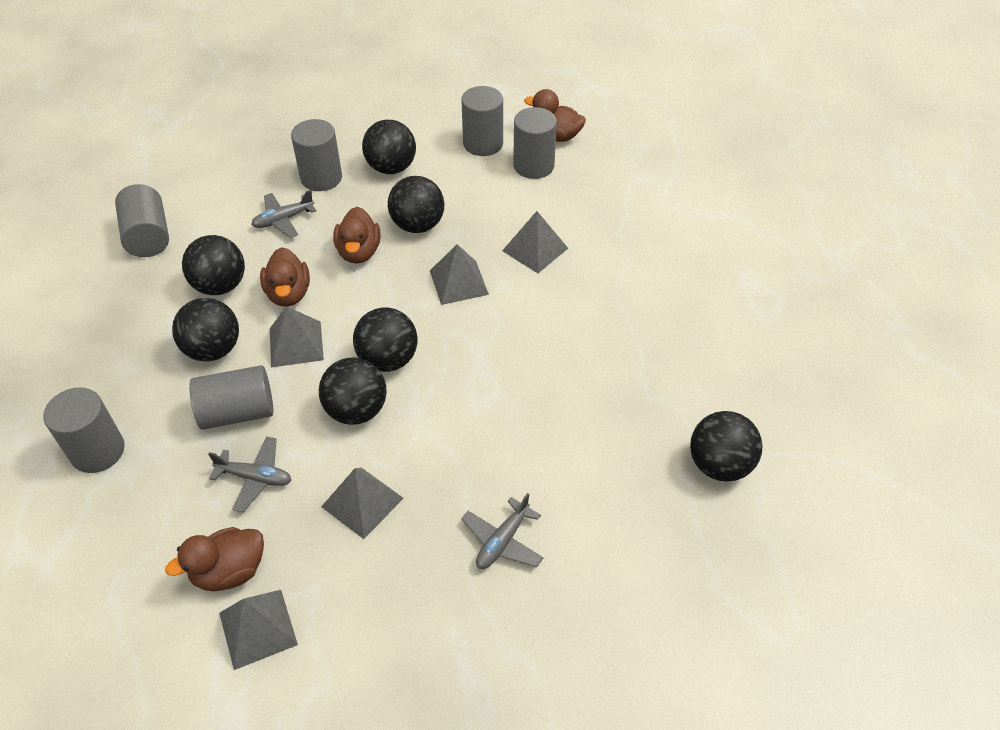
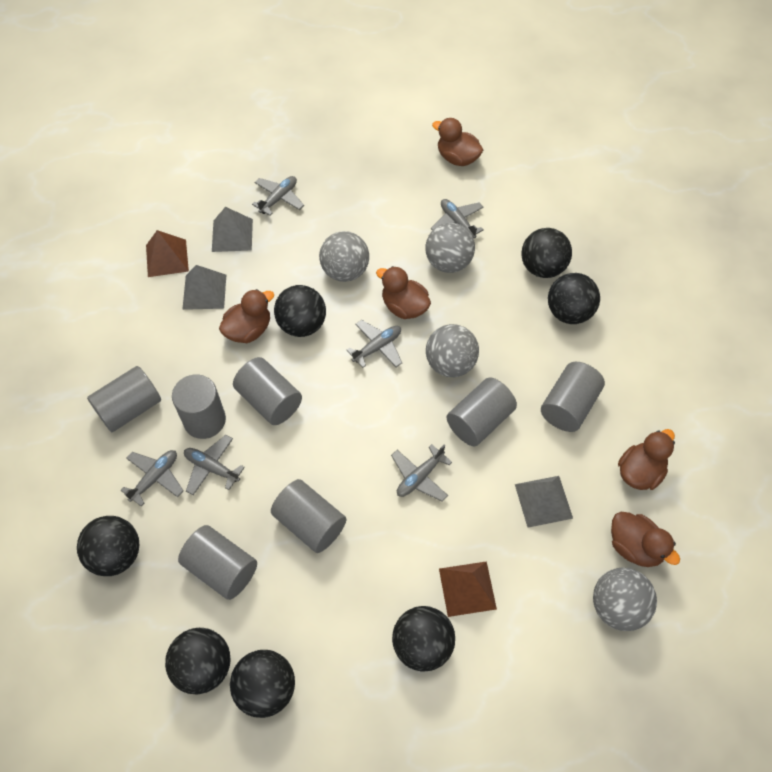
brown duck: [165,527,264,591] [260,247,310,306] [333,207,380,264] [524,89,586,142] = 4 -> [219,289,274,343] [376,266,431,319] [432,118,483,166] [611,512,680,567] [618,429,675,490] = 5
brown pyramid: none = 0 -> [146,230,189,277] [439,561,497,617] = 2
grey ball: none = 0 -> [319,231,369,282] [425,223,475,273] [426,324,479,377] [593,568,657,631] = 4
grey cylinder: [43,387,125,473] [115,184,169,257] [189,365,274,430] [291,119,342,191] [461,86,503,156] [513,107,557,179] = 6 -> [87,366,161,432] [172,374,226,439] [178,525,257,600] [233,357,302,425] [271,479,346,553] [446,377,517,447] [541,362,605,432] = 7
grey plane: [208,436,291,512] [251,190,316,238] [461,493,543,569] = 3 -> [121,450,184,507] [184,435,245,495] [252,176,304,216] [347,320,402,368] [391,444,452,502] [431,199,484,238] = 6
grey pyramid: [219,590,298,670] [270,306,324,367] [321,468,404,539] [430,244,489,305] [502,211,568,273] = 5 -> [182,265,226,310] [212,207,253,252] [515,476,573,528] = 3

